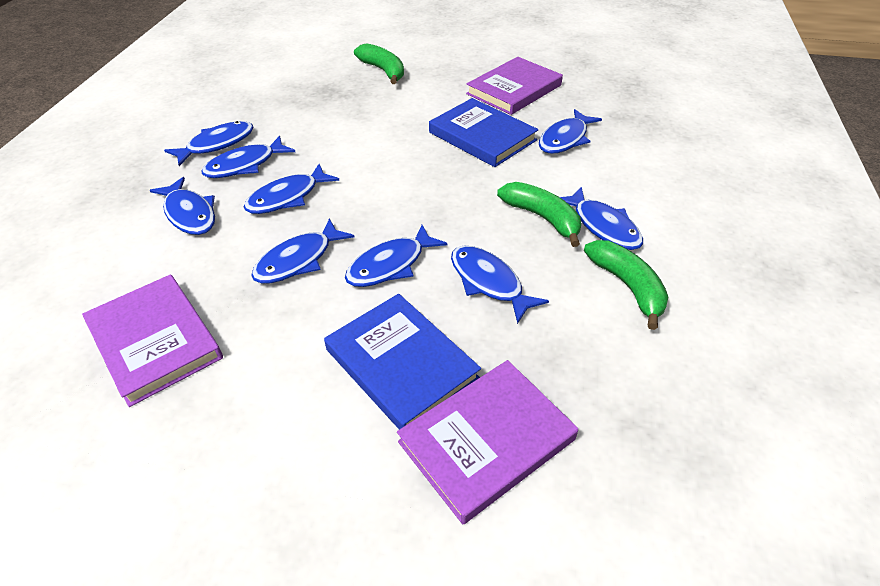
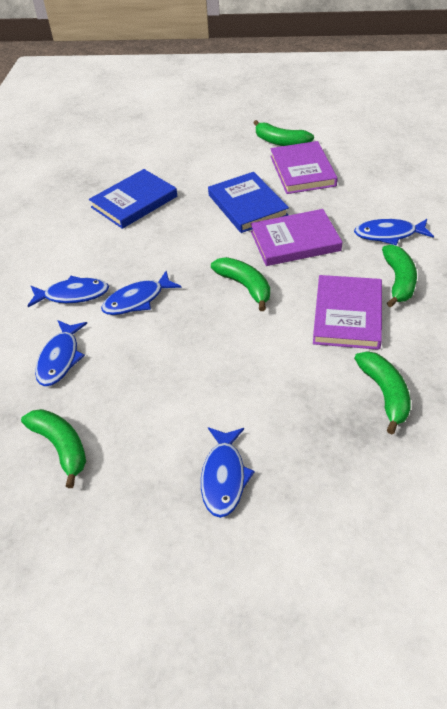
blue fish: [149,177,215,235] [164,121,254,166] [201,136,295,178] [244,164,339,214] [251,218,355,284] [345,225,447,287] [451,246,549,324] [539,109,602,154] [560,187,643,250] = 9 -> [28,276,109,307] [35,320,87,386] [101,271,181,315] [201,427,255,518] [354,219,434,245] = 5
green banana: [354,43,404,84] [497,182,581,247] [584,240,668,330] = 3 -> [21,409,86,488] [211,257,270,311] [254,120,314,146] [354,351,410,434] [382,245,417,307] = 5

